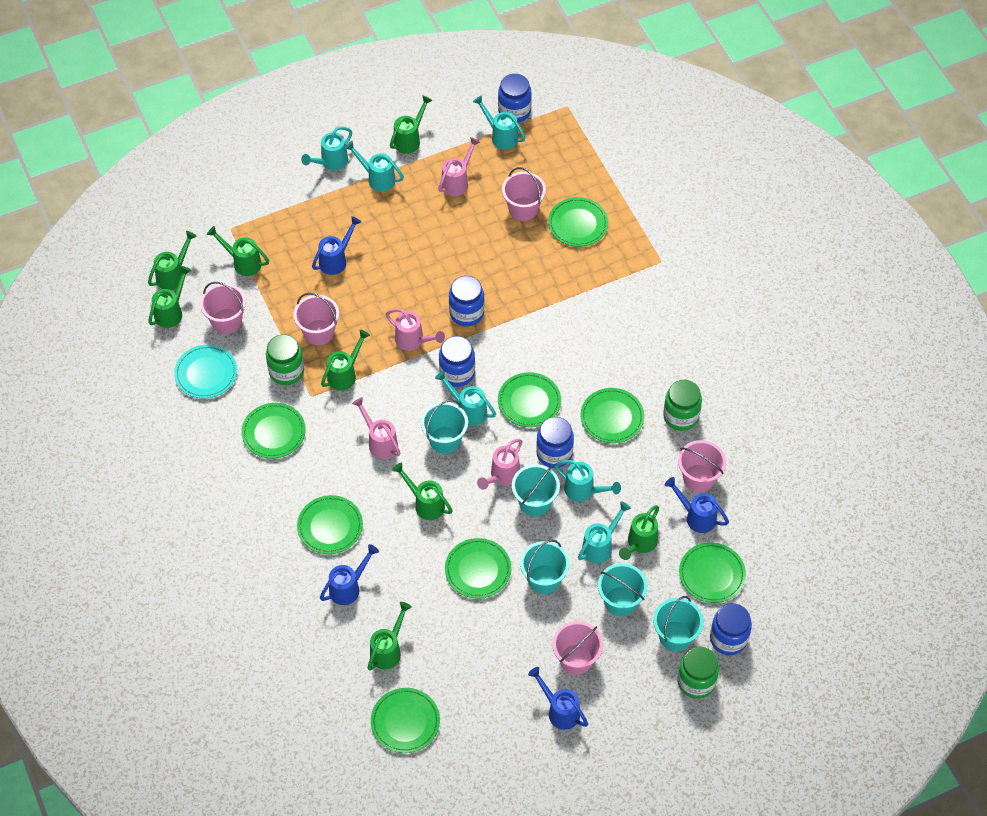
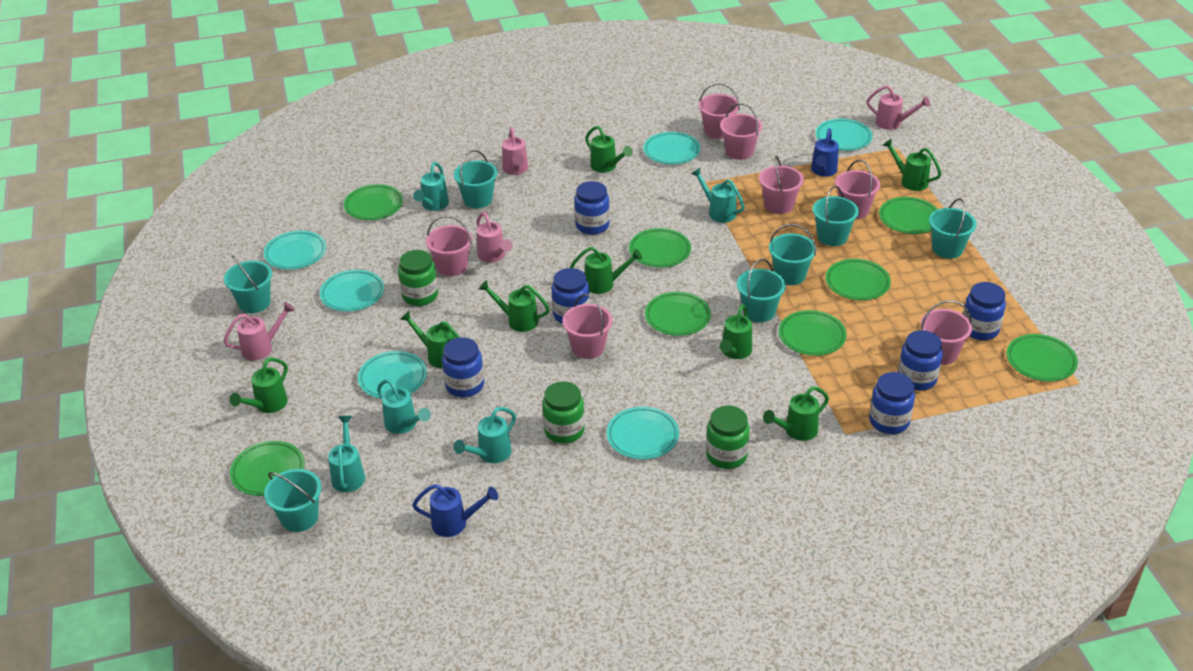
blue jar: [439,336,475,387] [449,276,484,326] [498,74,532,123] [536,417,574,468] [710,603,752,655] = 5 -> [442,337,484,397] [552,268,590,324] [574,181,610,235] [869,372,915,434] [898,330,943,391] [963,282,1006,340] = 6
blue watering can: [312,216,361,275] [320,544,379,605] [528,667,588,730] [665,477,729,533] = 4 -> [412,484,498,537] [811,128,839,177] = 2
pink bucket: [200,282,246,334] [293,293,339,345] [502,167,546,221] [552,621,603,675] [678,440,726,492] = 5 -> [426,216,472,276] [563,294,612,359] [699,83,740,139] [720,103,762,160] [759,156,804,214] [835,160,880,219] [920,300,972,365] = 7
turquoise bucket: [421,400,468,454] [512,464,560,517] [520,540,569,594] [598,563,647,616] [653,596,703,651] = 5 -> [224,255,272,313] [264,469,321,532] [454,150,498,208] [737,259,786,322] [769,224,816,285] [813,186,859,246] [929,198,977,259] = 7
turquoise plate: [174,345,237,399] = 1 -> [264,231,326,270] [320,270,384,312] [358,351,427,398] [607,407,679,459] [643,132,700,165] [815,119,873,151] = 6
turquoise watering can: [301,126,352,170] [344,141,404,192] [435,370,496,426] [473,95,526,150] [554,460,621,502] [578,501,631,563] = 6 -> [328,416,365,492] [377,379,431,434] [413,162,449,211] [453,407,516,463] [691,168,745,223] = 5

